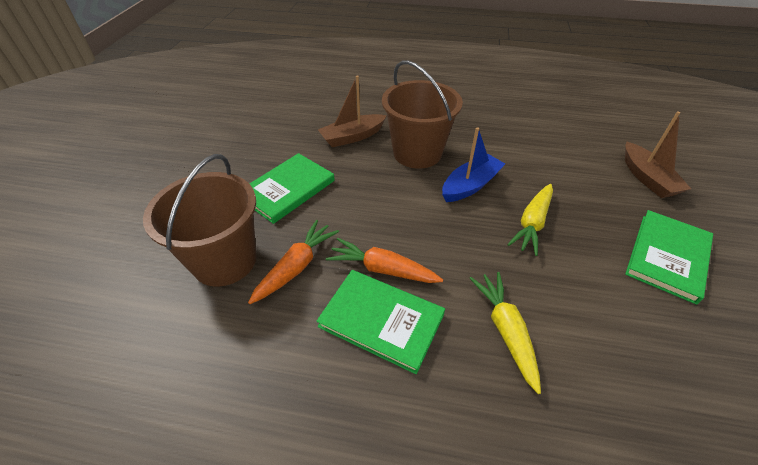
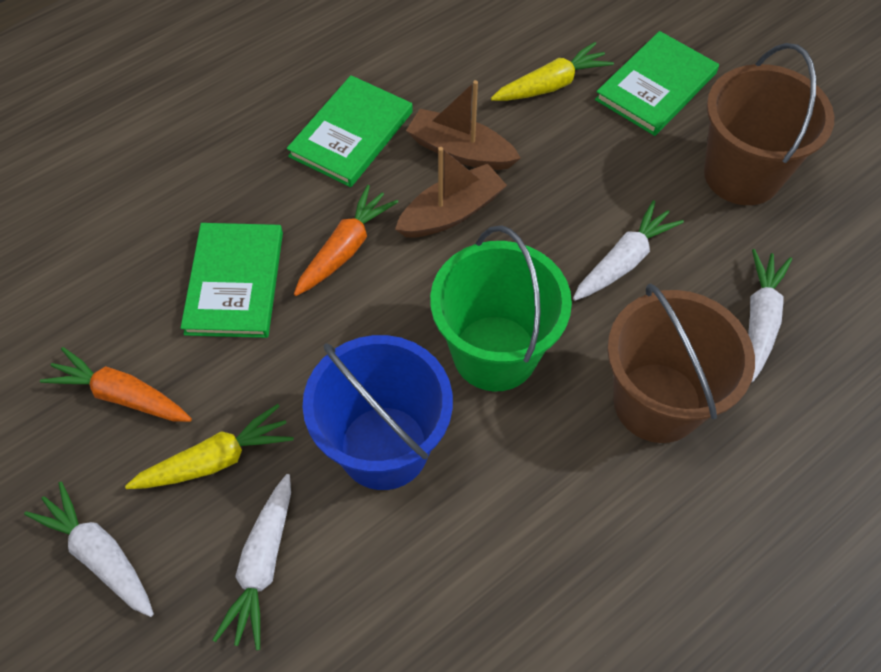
blue boat: [442,127,505,202] = 1 -> none = 0
blue bucket: none = 0 -> [303,335,453,490] = 1
green bucket: none = 0 -> [430,225,572,391] = 1
white carrot: none = 0 -> [24,482,154,617] [213,474,291,650] [573,200,684,301] [748,249,792,382] = 4

